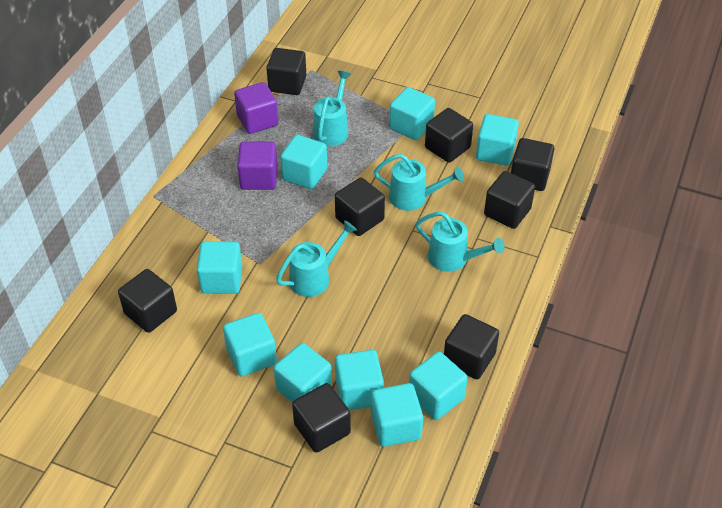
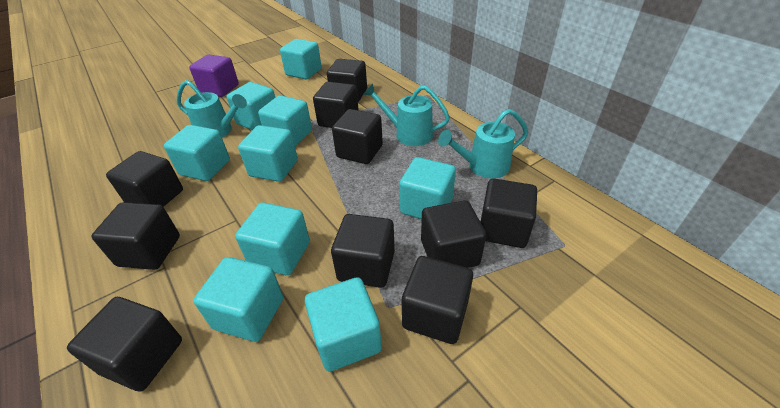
black cube: [118,269,177,333] [266,48,306,95] [292,383,351,453] [335,177,385,236] [425,108,473,163] [444,314,499,379] [484,171,535,229] [511,138,555,191] = 8 -> [67,297,182,392] [92,202,180,270] [106,151,183,207] [313,82,359,128] [327,59,367,102] [331,214,395,288] [332,109,383,164] [402,256,473,344] [421,200,486,268] [481,179,537,248] = 10
purple cube: [234,82,279,134] [237,142,278,190] = 2 -> [189,55,239,97] = 1
turquoise watering can: [276,220,357,297] [313,71,351,146] [374,154,464,211] [416,212,505,272] = 4 -> [177,80,247,138] [363,83,450,146] [438,109,528,178] = 3

